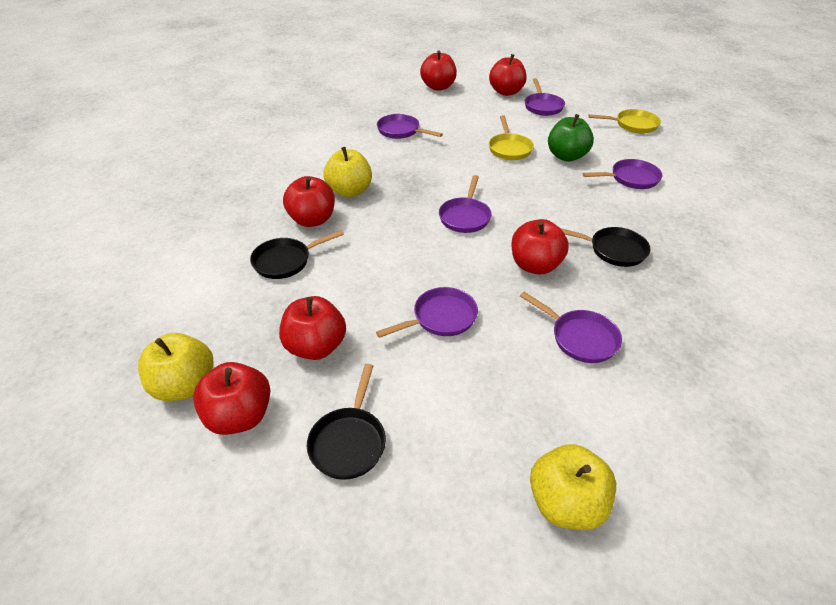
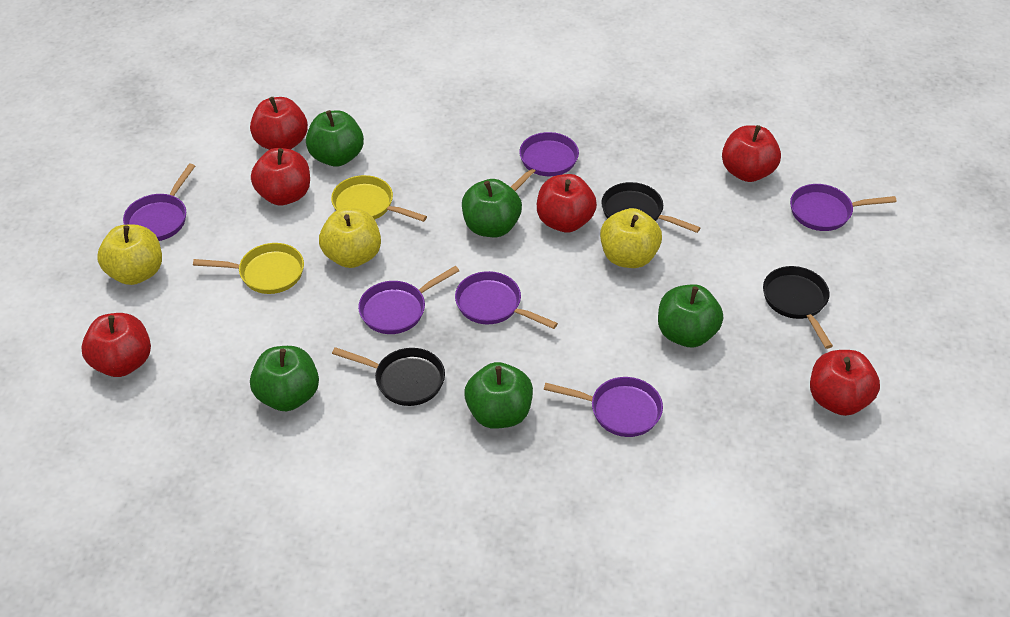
green apple: [548,114,594,162] = 1 -> [250,346,319,411] [306,110,364,167] [462,179,522,237] [464,362,533,429] [658,284,723,347] = 5

